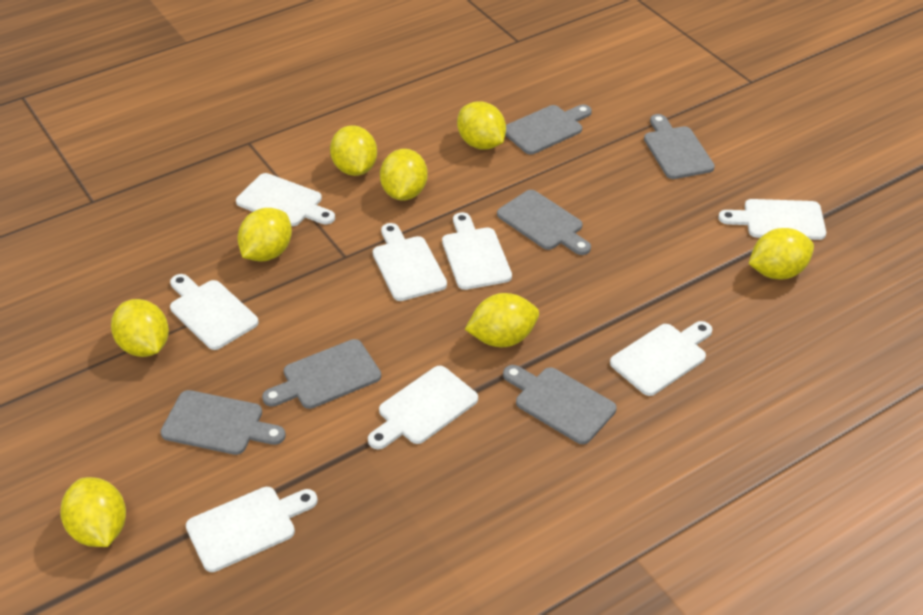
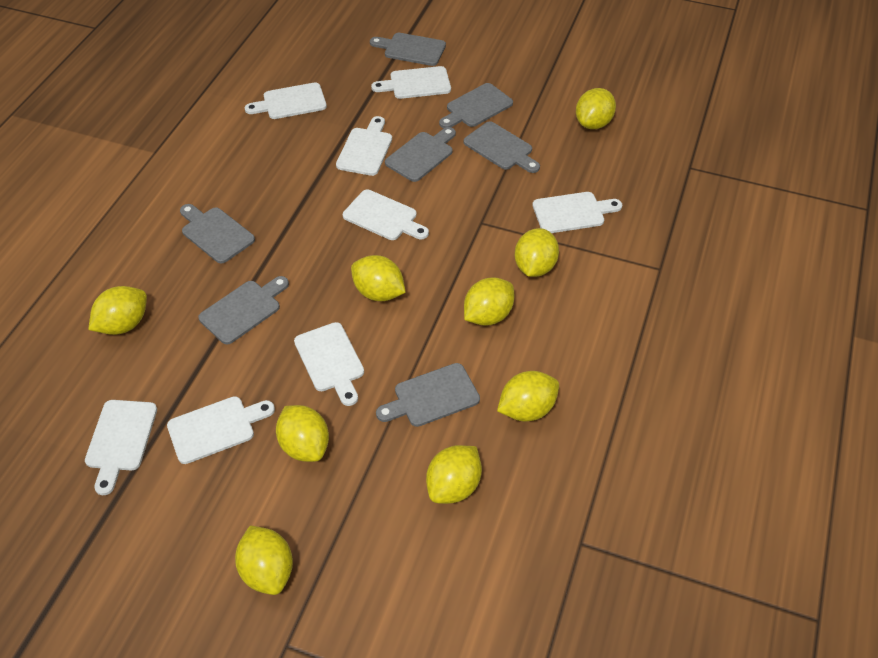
grey cutting board: [160,390,286,455] [262,339,381,409] [497,190,591,255] [503,365,617,444] [505,105,592,154] [644,114,715,179] = 6 -> [180,204,255,264] [198,276,289,344] [370,33,446,66] [376,363,480,427] [385,127,456,182] [439,83,513,128] [464,121,540,173] = 7
yellow lemon: [60,477,126,547] [111,299,169,357] [238,208,292,261] [330,125,377,176] [380,149,428,201] [457,101,506,150] [465,293,539,347] [749,228,814,279] = 8 -> [88,286,147,335] [235,526,293,595] [276,405,329,462] [351,255,406,301] [426,445,482,504] [464,277,514,326] [497,371,559,422] [515,228,559,277] [576,88,616,129] = 9

